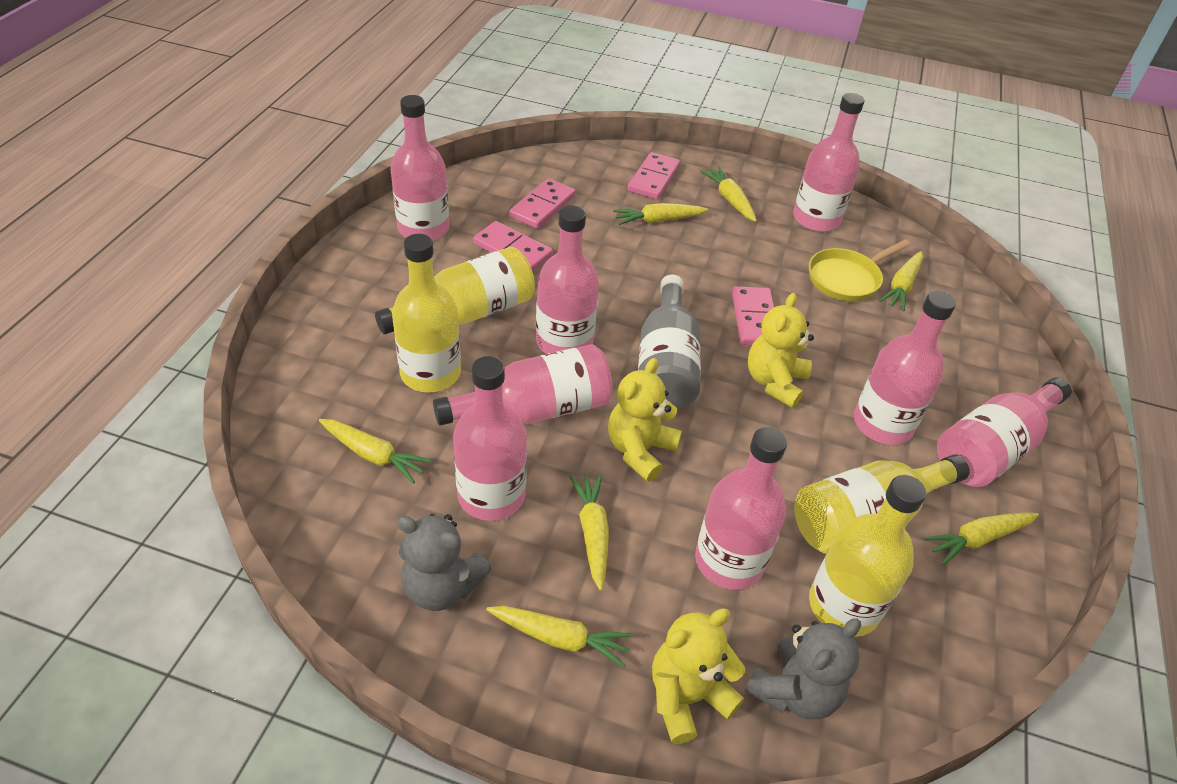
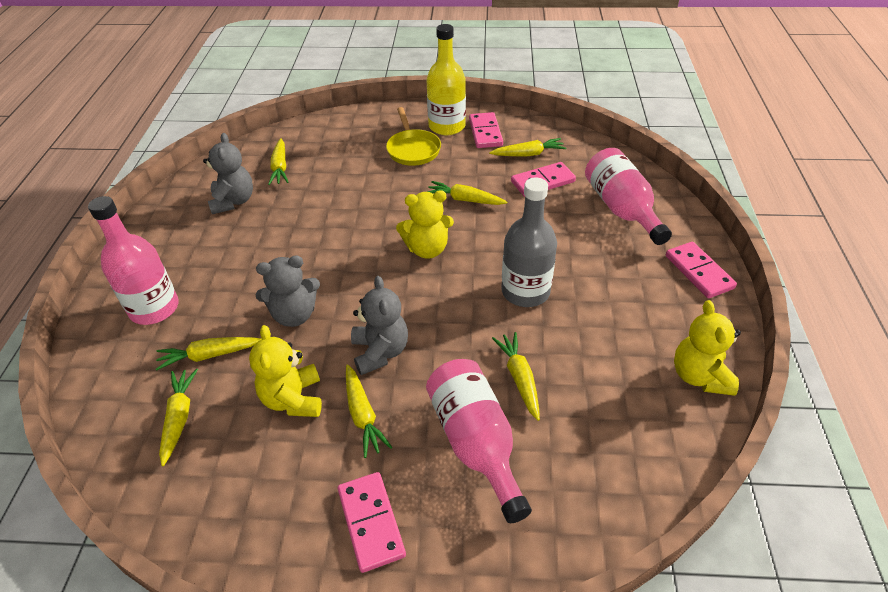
grey teddy bear: [397,514,492,611] [745,618,861,719] = 2 -> [203,133,253,214] [256,255,320,327] [351,276,408,375] = 3
pink bottle: [391,95,449,241] [433,344,613,426] [453,356,527,521] [536,205,599,354] [695,427,787,590] [793,93,864,232] [854,291,956,445] [937,377,1072,487] = 8 -> [88,196,179,325] [426,359,532,523] [585,148,672,245] = 3
yellow bottle: [375,247,535,335] [392,234,461,392] [794,454,970,554] [809,475,926,637] = 4 -> [426,24,466,135] = 1

